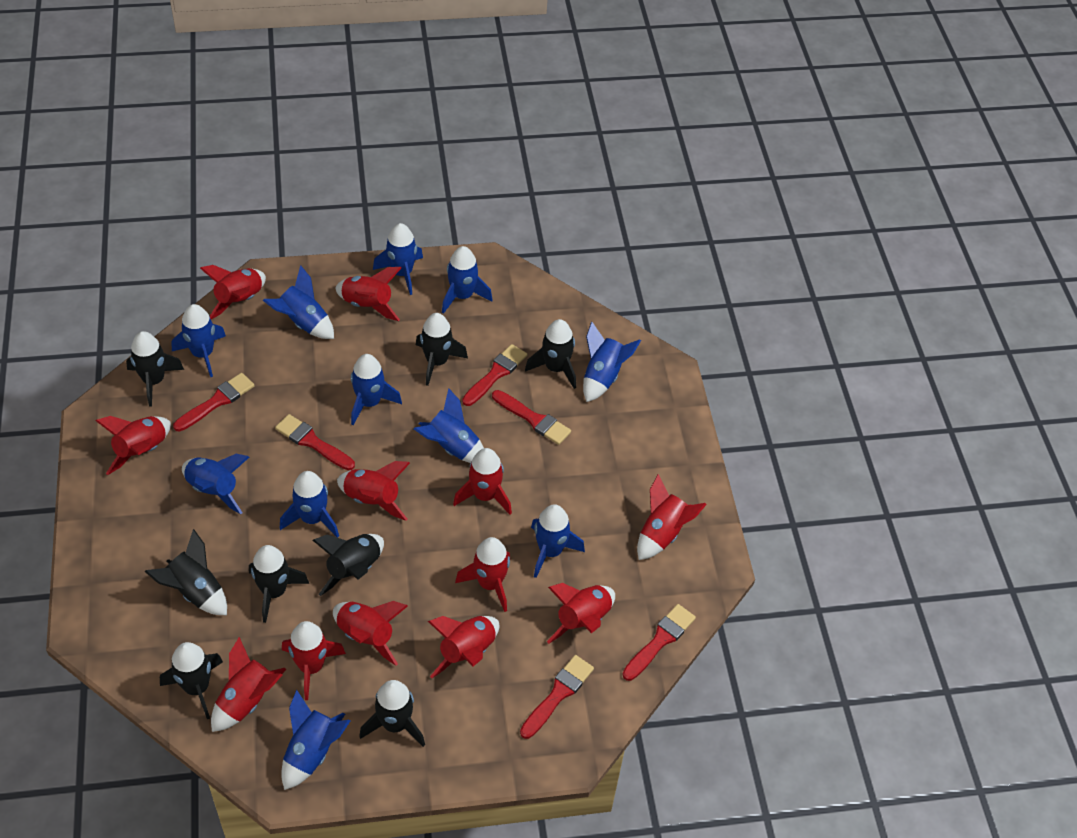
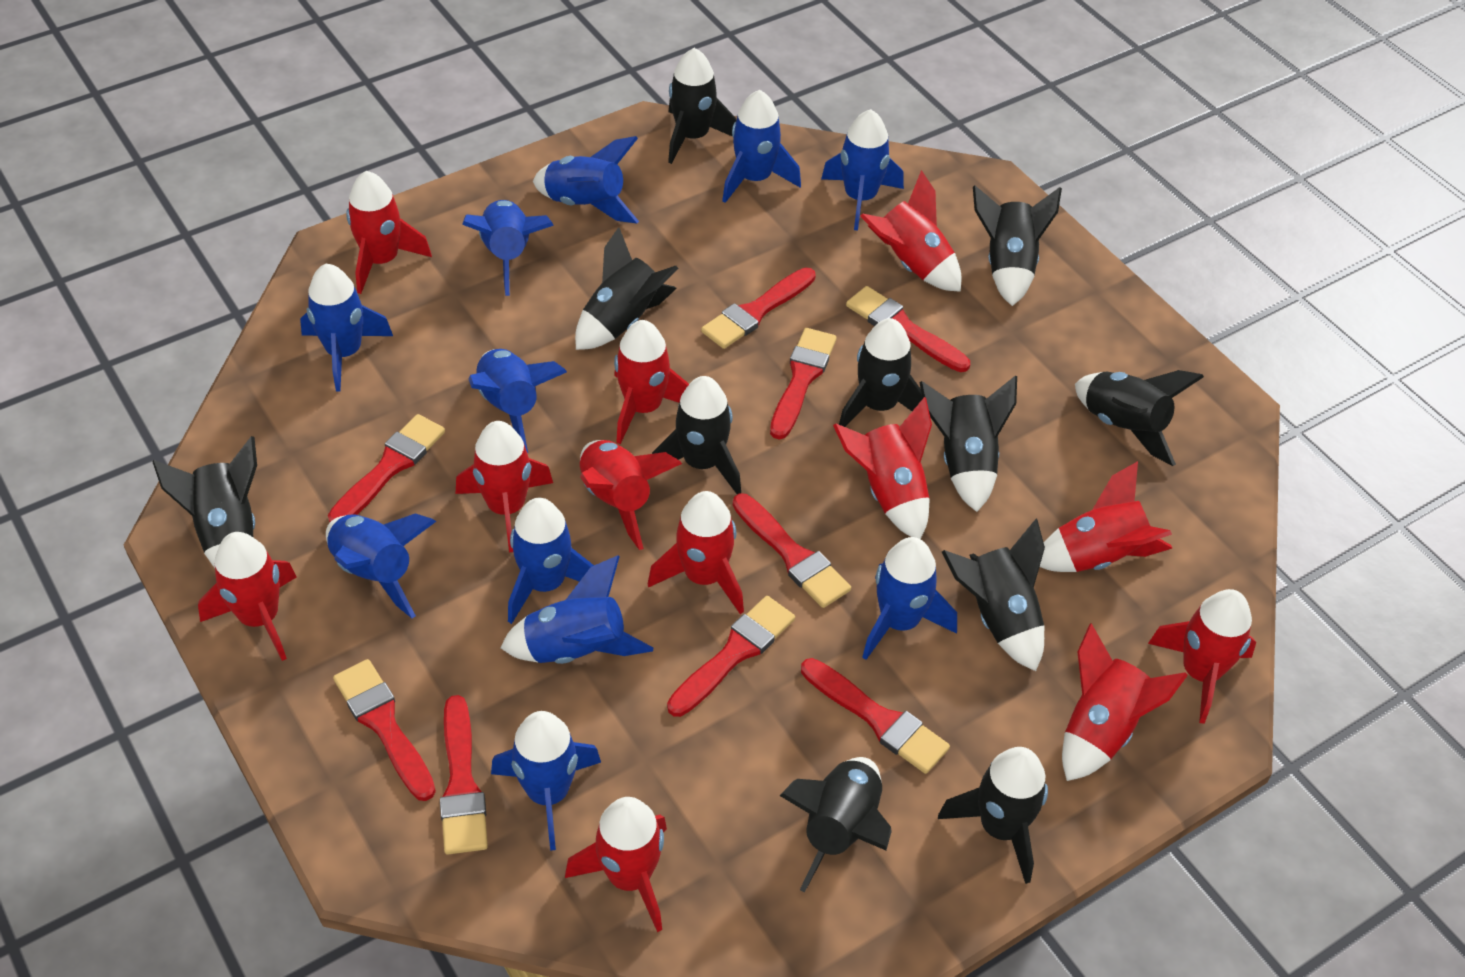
black rocket: [126,331,184,407] [145,529,227,615] [160,642,223,719] [249,545,309,623] [313,534,384,596] [359,680,425,747] [416,313,468,386] [525,319,576,389] = 8 -> [152,436,257,568] [575,227,679,350] [652,376,741,495] [668,48,736,164] [780,757,892,893] [839,318,923,427] [919,376,1017,512] [938,747,1048,884] [942,519,1045,671] [973,185,1062,306] [1075,370,1204,466] = 11
red brush: [173,373,255,432] [275,414,355,471] [462,344,527,406] [492,390,571,445] [520,655,594,739] [622,604,696,681] = 6 -> [328,414,445,522] [333,659,436,801] [440,695,488,854] [667,596,795,717] [701,267,816,349] [733,493,851,608] [770,328,837,440] [801,658,950,774] [846,286,970,372] = 9

